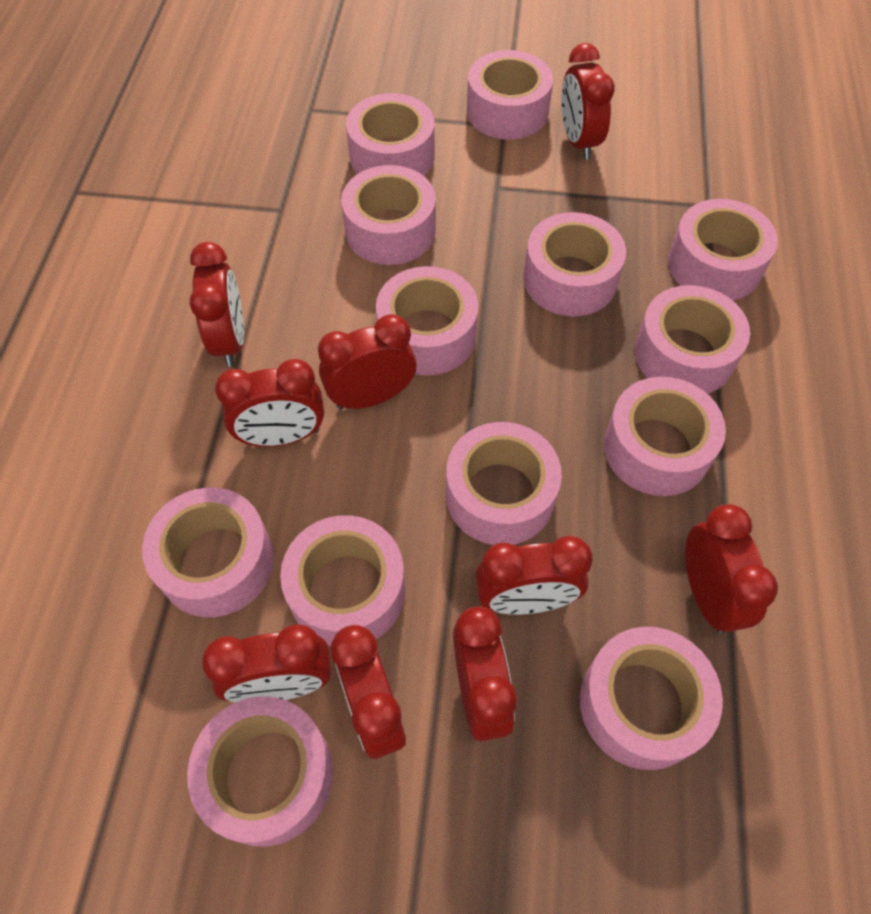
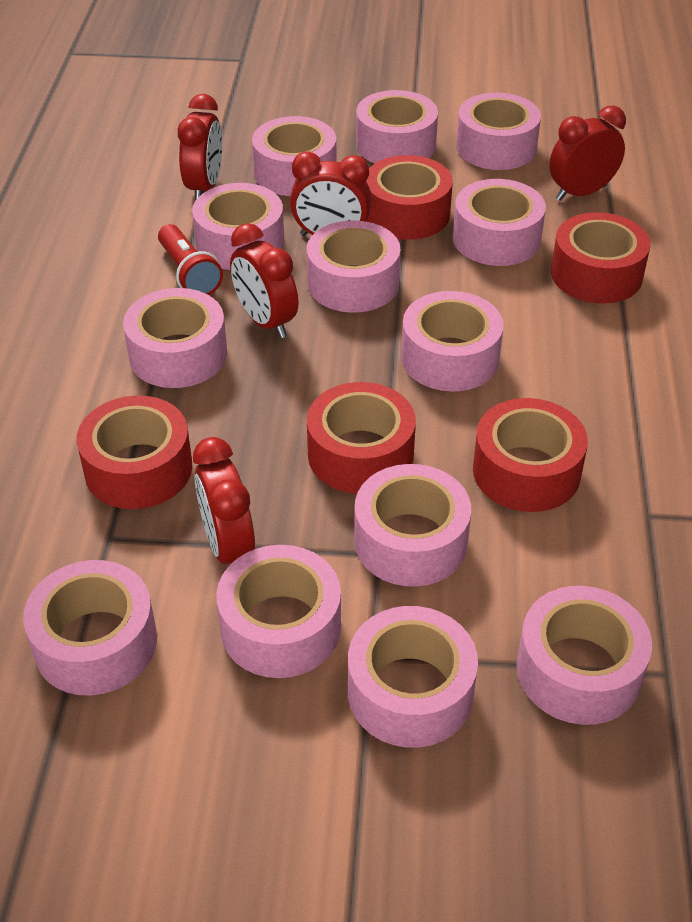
red clock: [190,242,244,367] [202,624,332,703] [215,359,324,447] [318,314,417,410] [331,625,406,759] [453,606,517,741] [475,536,593,615] [561,43,615,160] [685,504,778,634] = 9 -> [178,94,222,201] [193,437,255,564] [230,223,298,338] [290,152,372,236] [549,106,626,201] = 5
red flashlight: none = 0 -> [158,224,223,295] = 1
red tape: none = 0 -> [77,395,192,509] [307,382,416,494] [366,155,453,240] [473,398,588,512] [551,212,650,303] = 5

